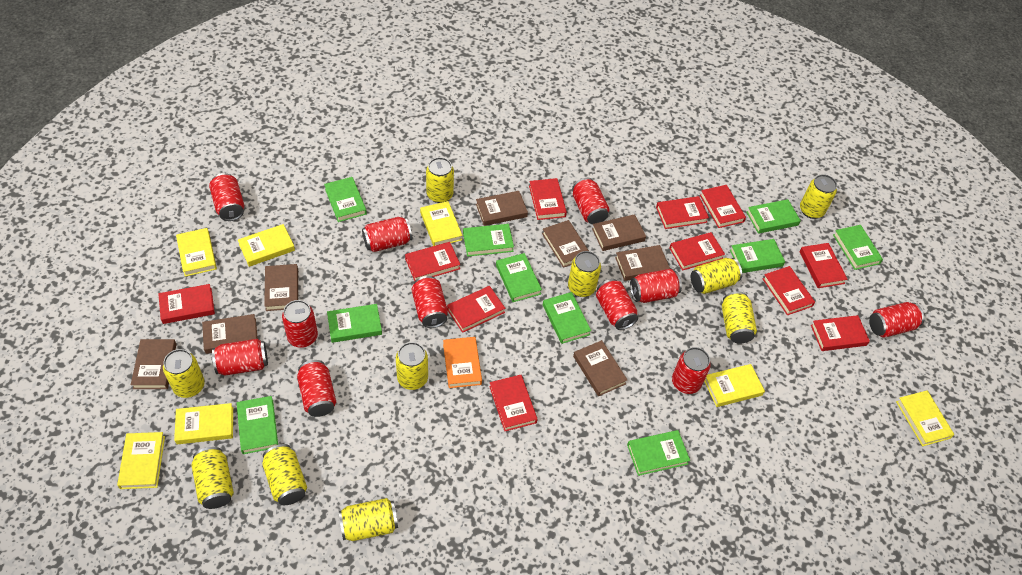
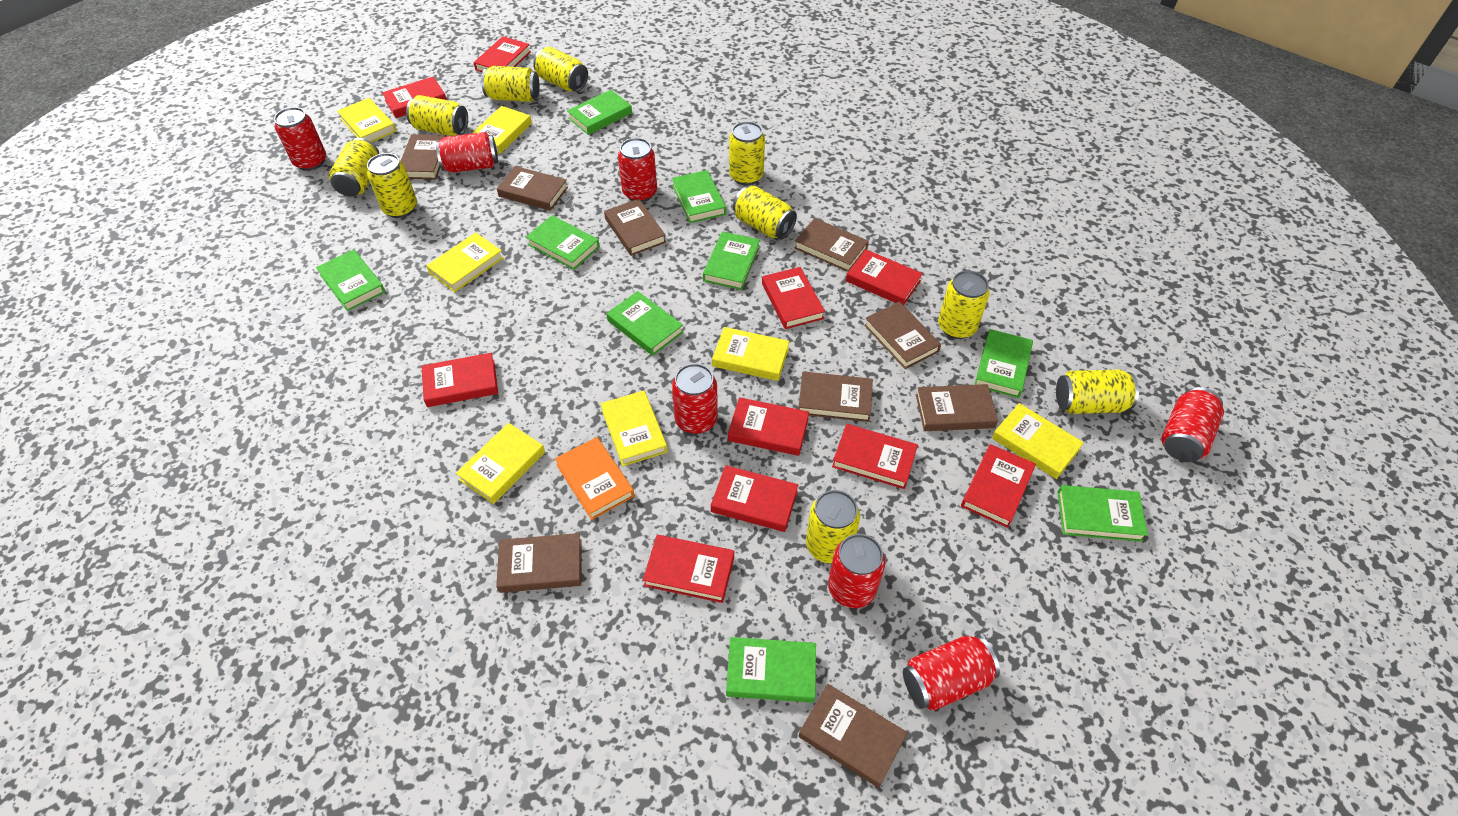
brown book: [131,339,177,389] [202,314,258,354] [264,264,298,311] [476,191,528,226] [542,220,589,268] [573,340,627,396] [592,214,646,251] [615,245,670,281] = 8 -> [401,134,447,179] [496,533,582,593] [497,166,568,211] [604,199,666,256] [795,218,869,272] [798,371,873,422] [799,684,907,788] [864,302,941,369] [916,384,998,431] = 9
green book: [237,396,278,454] [324,177,367,222] [327,304,382,343] [463,224,514,257] [496,253,542,302] [543,292,591,344] [627,430,690,476] [730,239,785,273] [746,199,801,234] [833,225,883,270] = 10 -> [316,249,385,311] [526,215,600,270] [567,90,632,135] [607,291,684,356] [672,170,726,223] [703,231,760,290] [726,637,816,703] [975,329,1033,398] [1057,485,1148,542] = 9
red book: [158,284,215,324] [405,242,460,281] [447,286,505,333] [489,375,538,431] [529,178,567,220] [656,196,709,229] [669,232,725,271] [700,185,746,228] [763,266,815,315] [800,243,848,288] [811,315,870,351] = 11 -> [382,77,447,118] [421,353,498,407] [474,36,531,72] [643,535,734,603] [711,465,798,532] [728,397,809,456] [762,267,825,329] [832,424,918,489] [846,249,923,306] [961,444,1036,528] = 10
red can: [209,173,244,221] [212,339,268,376] [282,300,318,348] [297,360,336,417] [362,217,412,252] [412,276,448,328] [572,178,609,224] [596,279,638,330] [630,269,682,303] [672,347,711,394] [869,302,924,338] = 11 -> [274,107,326,171] [436,132,498,173] [618,138,657,202] [672,363,718,434] [828,534,885,608] [903,635,1000,711] [1161,387,1224,462] = 7

